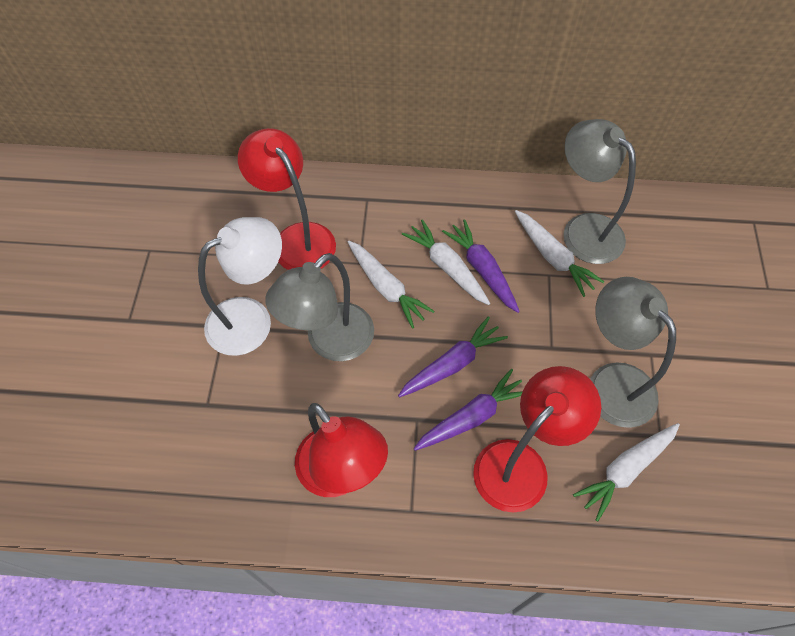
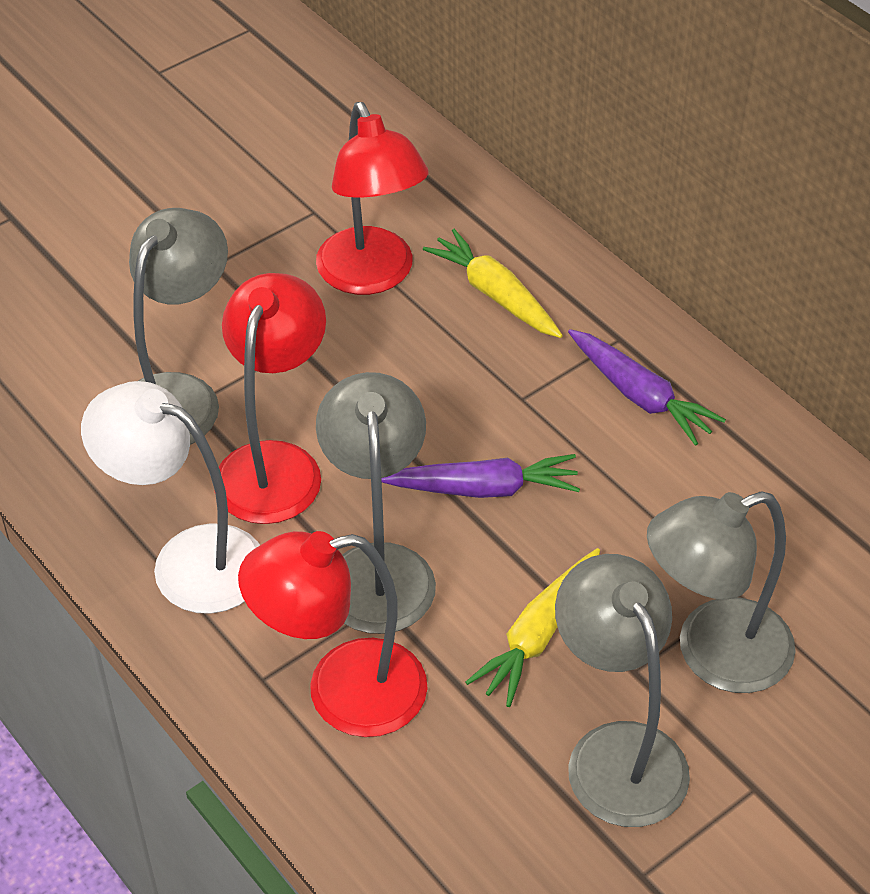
grey lamp: [265,253,374,361] [563,119,636,264] [590,277,676,428] = 3 -> [129,208,228,445] [316,372,436,634] [555,554,690,827] [647,491,796,693] = 4
purple carrot: [398,316,508,398] [414,369,523,451] [442,219,520,313] = 3 -> [381,454,580,498] [568,329,726,446] = 2
white carrot: [348,241,435,329] [402,219,490,305] [515,210,605,297] [573,423,680,521] = 4 -> none = 0
yellow carrot: none = 0 -> [423,229,563,338] [466,548,600,707] = 2

